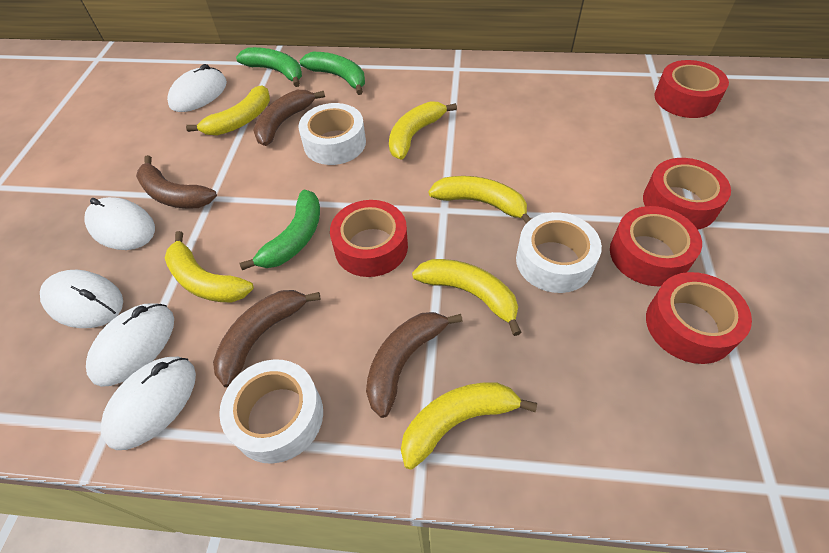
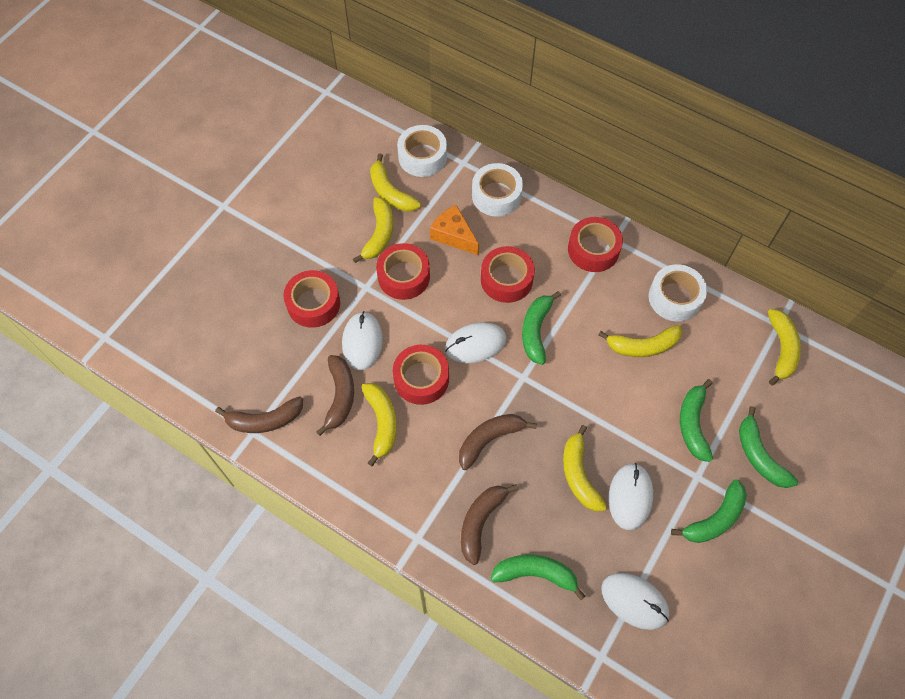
green banana: [236,47,302,87] [239,190,320,270] [300,52,365,95] = 3 -> [490,555,585,600] [522,291,561,365] [671,479,747,543] [680,379,713,462] [739,406,798,488] = 5
orange cheese: none = 0 -> [430,205,479,255] = 1
white mouse: [40,270,123,328] [85,197,155,250] [86,303,174,387] [101,357,196,450] [167,64,227,112] = 5 -> [342,311,383,370] [445,322,507,363] [601,573,669,630] [608,463,653,530] = 4

